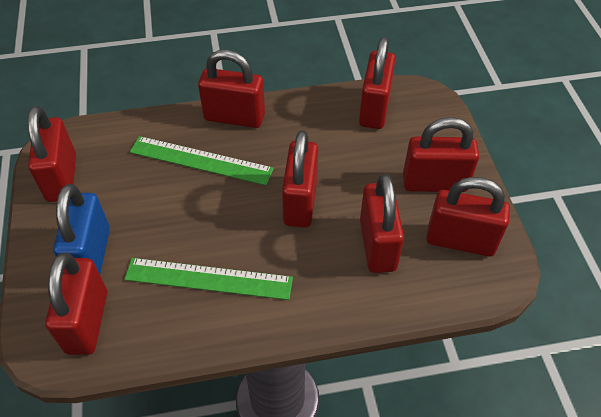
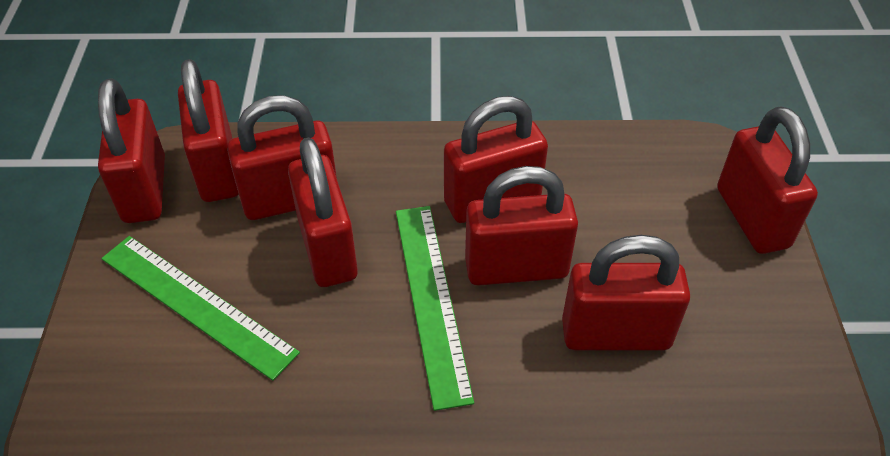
blue padlock: [53,184,110,274] = 1 -> none = 0

